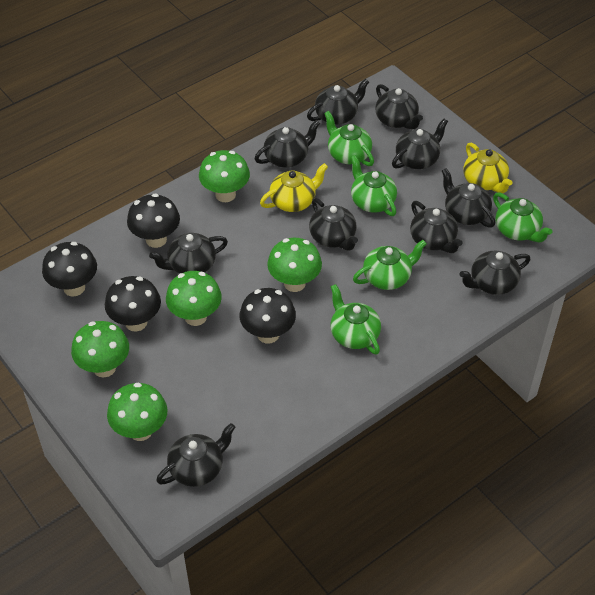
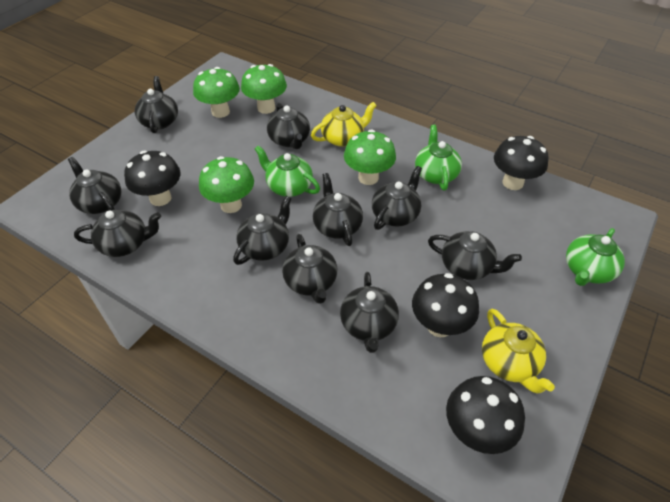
green mushroom: [71,321,129,378] [107,383,167,441] [166,271,222,326] [199,150,250,202] [267,238,322,292] = 5 -> [193,67,240,118] [199,156,254,213] [241,64,287,114] [344,130,396,185] = 4
green teapot: [324,111,374,166] [331,284,381,355] [351,155,397,216] [353,240,427,290] [493,192,552,242] = 5 -> [255,145,320,197] [415,125,462,191] [566,228,625,286] = 3

